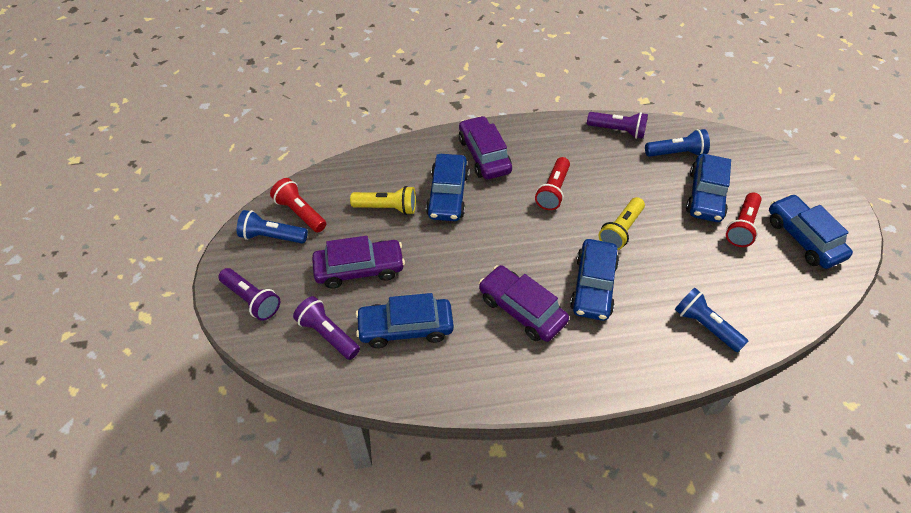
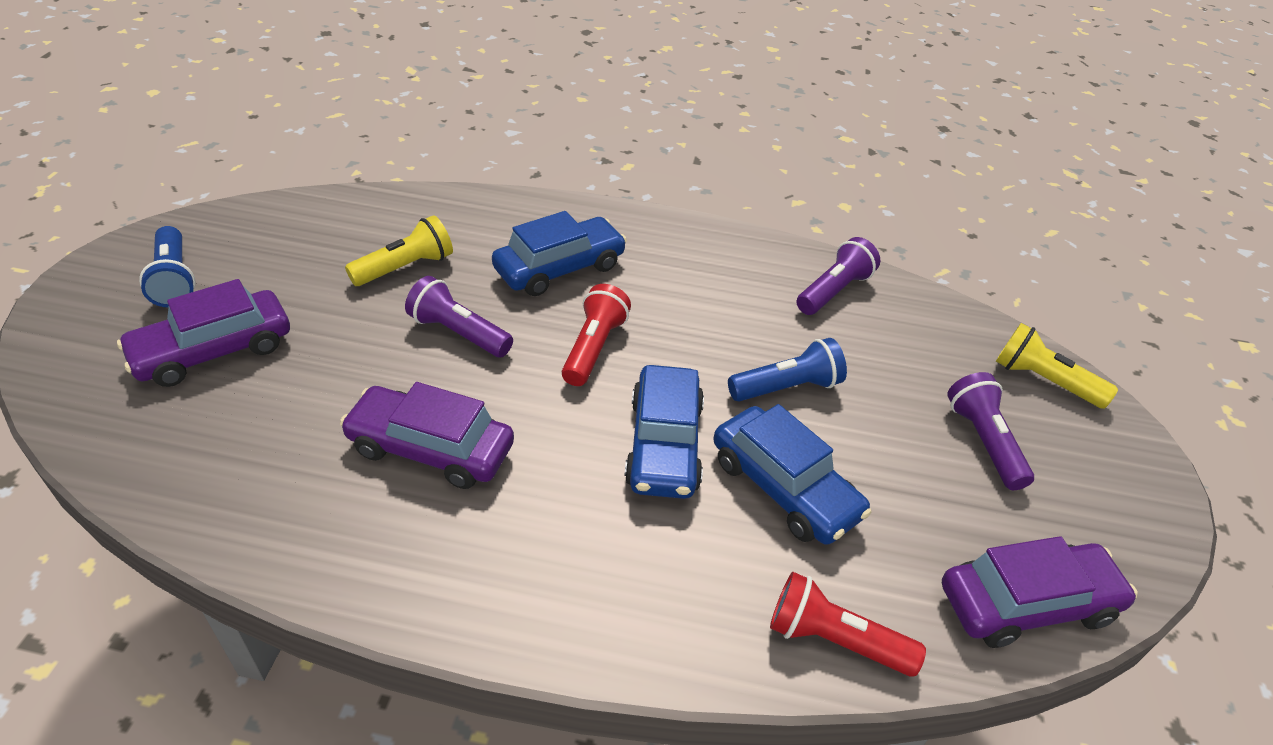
blue car: [355,293,454,348] [426,154,469,221] [570,239,619,321] [686,154,731,222] [769,194,853,269] = 5 -> [492,211,627,296] [624,365,704,499] [713,404,872,545] = 3
blue flashlight: [237,210,308,243] [645,129,710,157] [675,288,748,352] = 3 -> [139,226,196,307] [728,338,847,402] = 2
red flashlight: [270,178,326,233] [535,157,570,210] [726,192,762,247] = 3 -> [562,284,631,386] [770,572,926,677] = 2

